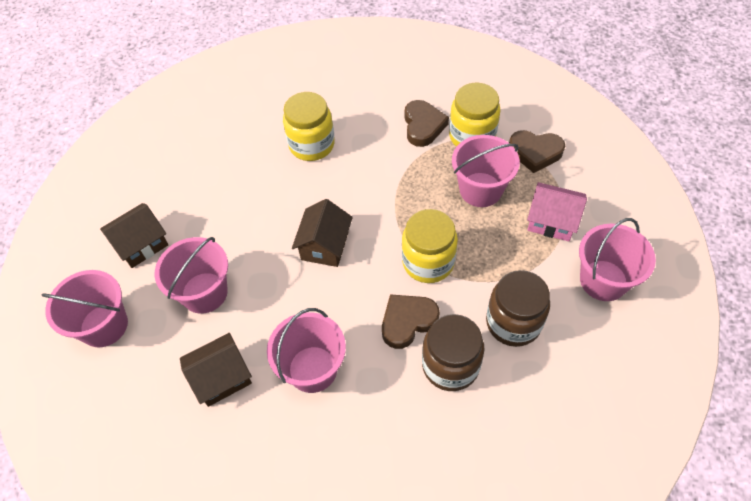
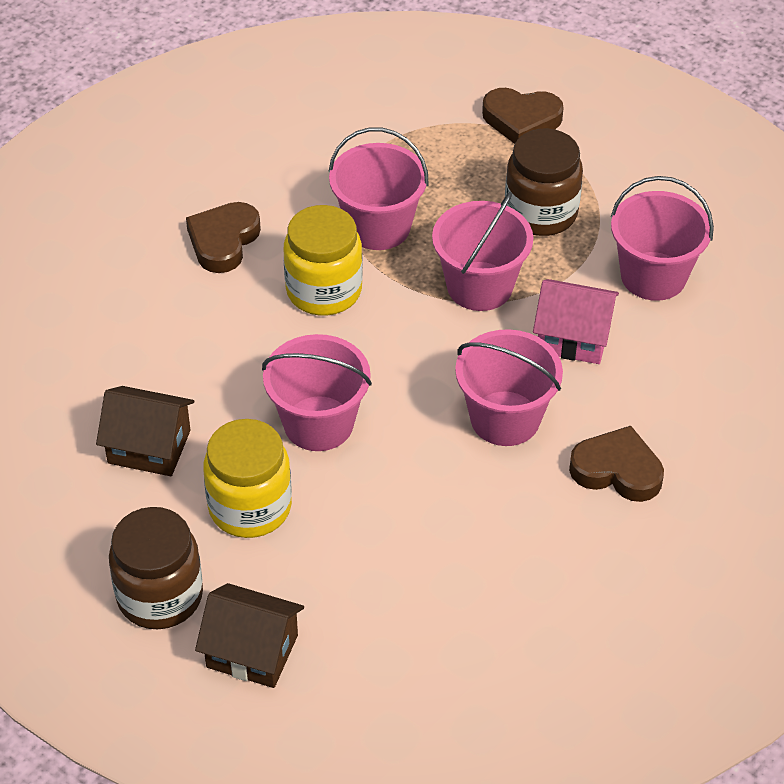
brown house: [100,203,168,268] [180,333,252,407] [292,199,353,267] = 3 -> [96,386,194,476] [195,583,304,688] = 2
yellow jar: [283,92,335,161] [402,209,458,283] [449,83,501,147] = 3 -> [203,419,292,538] [284,205,363,315] = 2

